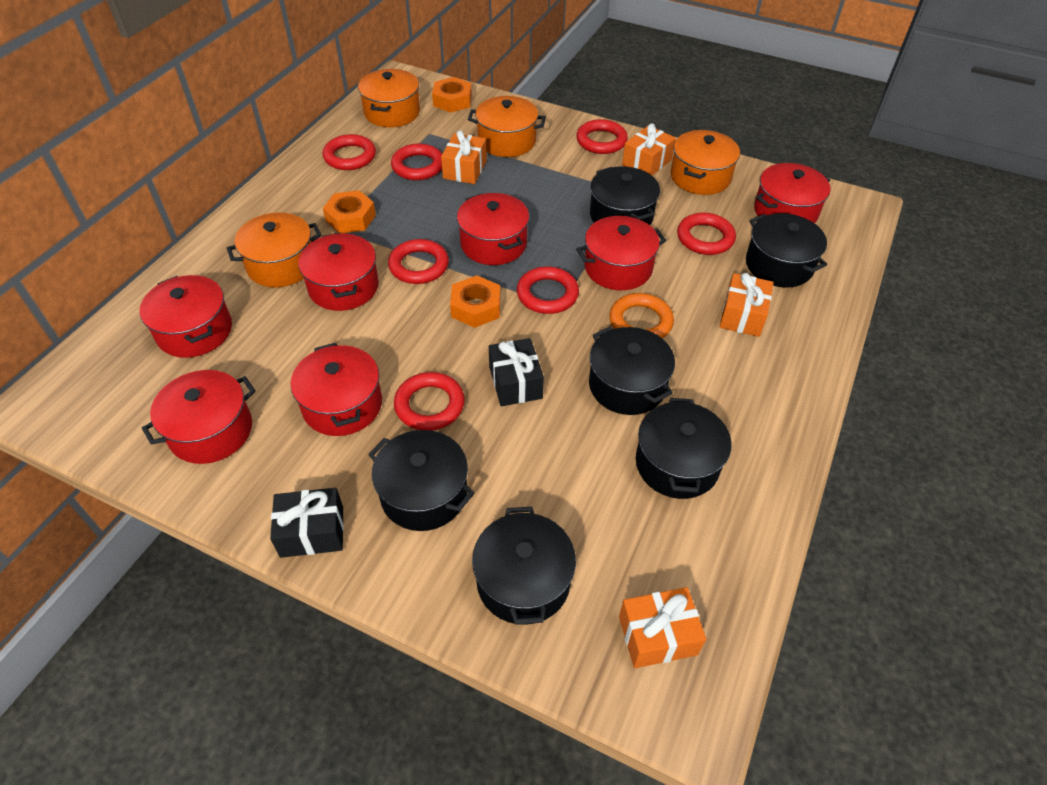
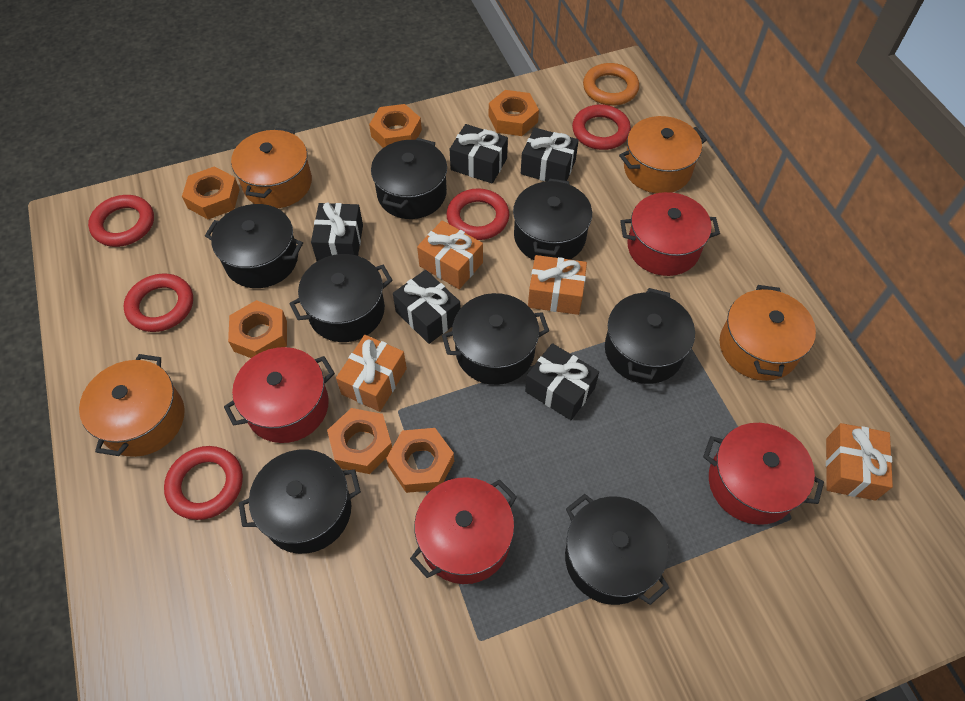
black gift: [270,488,344,558] [489,338,544,406] = 2 -> [311,202,363,261] [393,270,461,344] [450,124,508,184] [521,128,579,182] [525,343,599,420] = 5
black pot: [368,430,475,531] [472,507,576,625] [589,327,675,415] [590,166,660,225] [636,398,732,499] [746,213,827,288] = 6 -> [205,204,303,288] [238,450,361,554] [289,254,393,342] [371,138,447,219] [442,293,549,385] [513,179,592,260] [565,494,669,605] [605,288,695,384] = 8
orange nut: [323,190,376,233] [432,77,472,113] [450,275,500,328] = 3 -> [182,166,240,219] [228,300,287,358] [327,408,392,474] [369,104,422,148] [386,428,454,493] [489,90,539,136] = 6
red pot: [140,275,232,358] [142,370,256,464] [290,343,382,436] [298,232,379,311] [457,193,529,265] [576,216,666,290] [754,163,831,223] = 7 -> [224,347,335,443] [410,477,517,584] [620,192,720,276] [703,423,824,525] = 4
red ring: [323,134,376,170] [388,239,449,284] [391,144,442,180] [394,372,465,431] [517,267,579,314] [576,119,628,154] [677,213,736,255] = 7 -> [88,195,154,247] [124,273,193,332] [164,446,243,520] [446,188,509,240] [572,105,631,150] = 5

